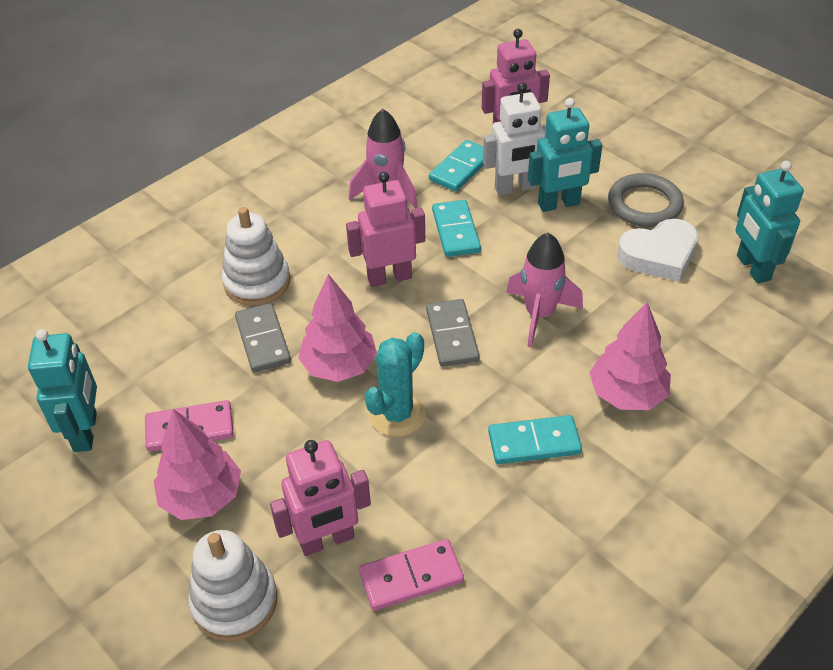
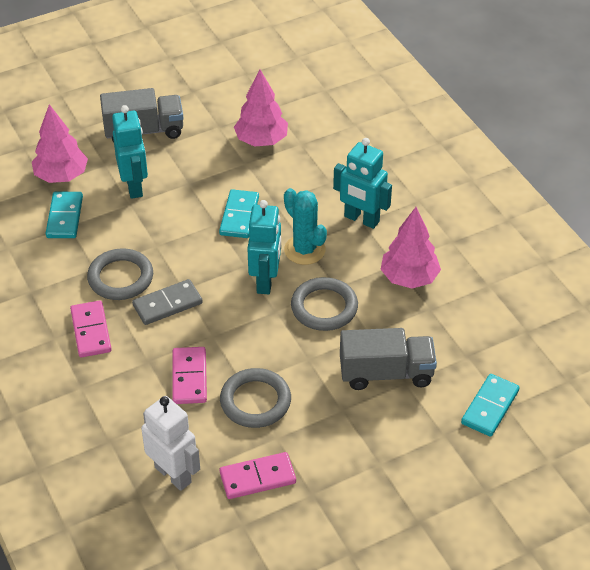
grey domino: [235,303,291,372] [426,299,480,367] = 2 -> [132,279,203,325] = 1
grey ring: [608,173,684,227] = 1 -> [87,248,153,300] [220,368,291,428] [291,277,358,331] = 3
grey truck: none = 0 -> [100,88,184,142] [340,328,437,390] = 2
pink domino: [145,400,234,452] [359,539,464,611] = 2 -> [70,300,112,357] [173,347,207,404] [220,452,296,499] = 3
pink robot: [270,440,371,556] [346,172,425,287] [482,29,550,124] = 3 -> none = 0
pink rocket: [349,109,418,209] [506,233,583,347] = 2 -> none = 0
white heart: [617,219,699,282] = 1 -> none = 0
white stacking toy: [188,530,277,641] [222,207,290,306] = 2 -> none = 0

